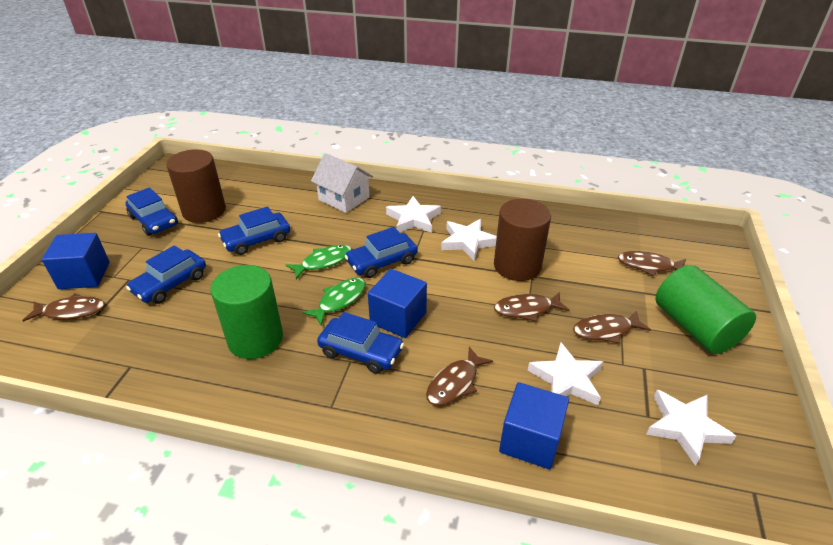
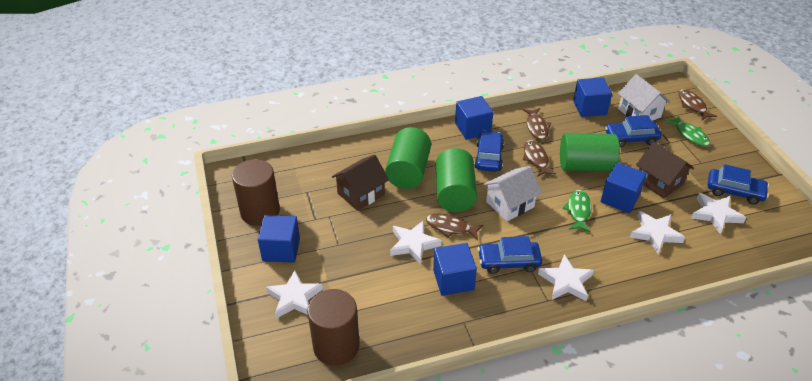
blue car: [125,187,178,236] [126,245,206,304] [218,206,290,255] [317,312,404,374] [345,227,418,278] = 5 -> [474,131,504,172] [478,236,542,274] [605,115,661,147] [708,164,769,204] = 4
blue cube: [42,233,110,289] [368,269,427,338] [499,382,569,469] = 3 -> [258,215,300,263] [433,243,477,296] [455,96,493,140] [573,77,612,117] [601,163,646,213] = 5
brown fish: [22,293,105,322] [426,347,493,406] [494,292,570,322] [573,310,651,344] [618,251,686,276] = 5 -> [426,213,483,240] [523,108,551,140] [523,140,556,177] [678,90,717,120] = 4
brown house: none = 0 -> [332,154,389,211] [636,142,694,198] = 2
green cylinder: [210,265,283,359] [655,265,756,354] = 2 -> [385,127,431,189] [436,148,477,212] [560,133,620,171] = 3
white house: [311,153,373,213] = 1 -> [483,166,542,221] [618,74,670,121] = 2
white star: [386,196,441,233] [441,219,497,261] [528,342,604,405] [646,390,736,466] = 4 -> [266,270,323,319] [390,220,442,265] [538,254,594,301] [630,211,685,254] [691,193,746,234] = 5

